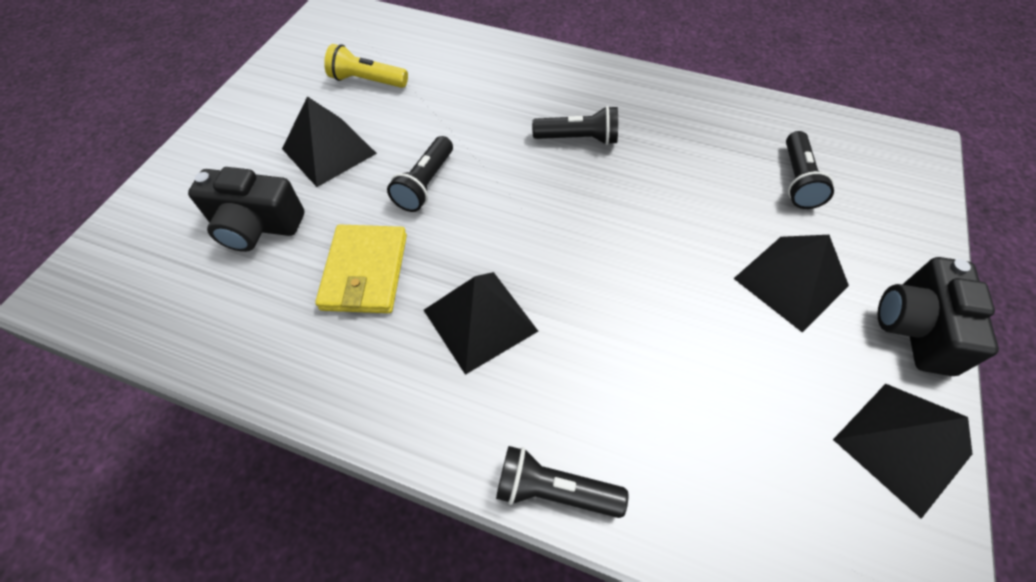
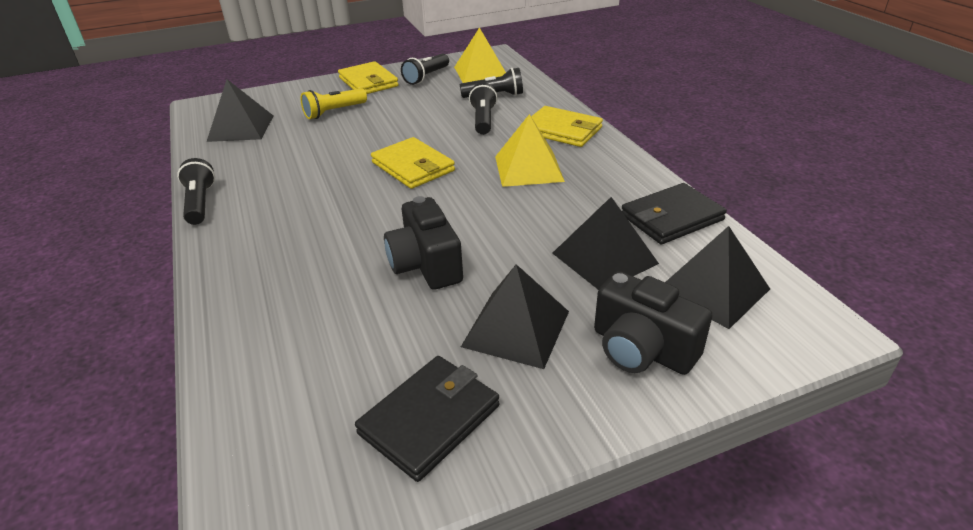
black wallet: none = 0 -> [355,356,500,482] [622,183,727,244] = 2
yellow pyramid: none = 0 -> [454,27,506,83] [495,114,565,187] = 2
yellow wallet: [315,224,407,313] = 1 -> [338,61,399,94] [371,137,455,189] [531,106,603,147] = 3

